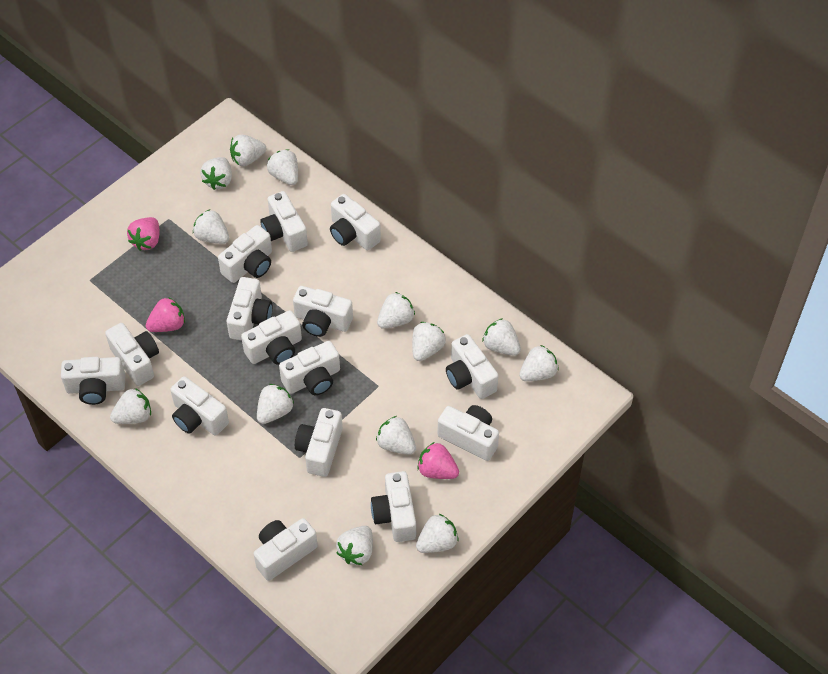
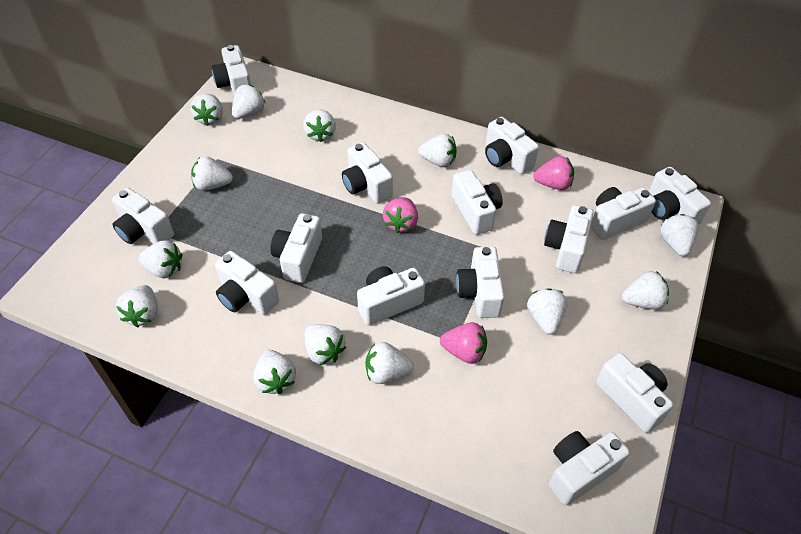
white camera: [61,357,125,405] [105,323,159,386] [170,376,229,436] [218,225,272,283] [226,277,272,341] [241,310,302,365] [254,518,318,581] [260,191,308,252] [279,341,340,395] [293,286,353,337] [295,408,343,477] [330,194,381,250] [371,471,416,542] [437,405,499,461] [446,334,499,399] = 15 -> [112,188,174,244] [212,45,251,95] [215,251,279,315] [271,213,322,283] [342,142,393,204] [357,266,425,326] [451,170,503,235] [456,247,505,318] [485,117,539,174] [544,205,594,273] [549,431,630,506] [590,187,656,240] [596,353,673,433] [649,167,711,225] = 14

